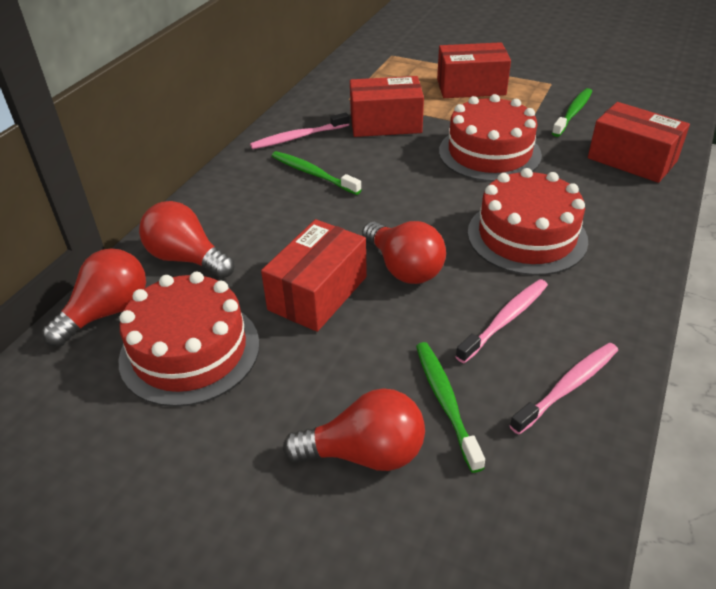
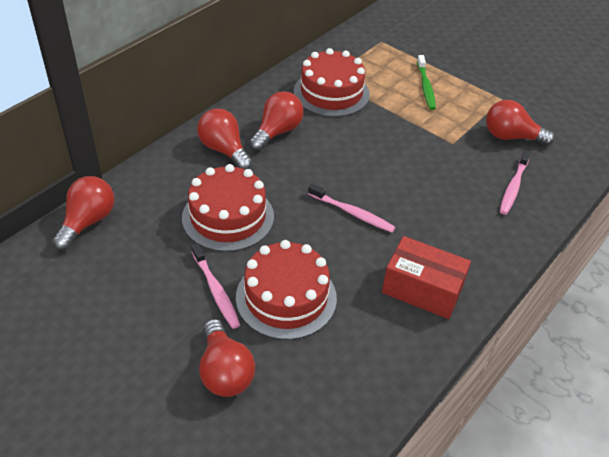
green toothbrush: [272,151,362,195] [416,342,485,473] [552,88,592,137] = 3 -> [417,55,436,110] = 1
red box: [261,219,367,332] [350,76,424,137] [437,42,511,98] [588,102,690,183] = 4 -> [382,236,471,319] = 1
red light bulb: [42,248,146,347] [139,201,235,278] [283,388,425,471] [362,221,446,284] = 4 -> [52,176,114,251] [197,108,253,170] [199,319,255,397] [249,91,303,151] [486,100,555,146] = 5

